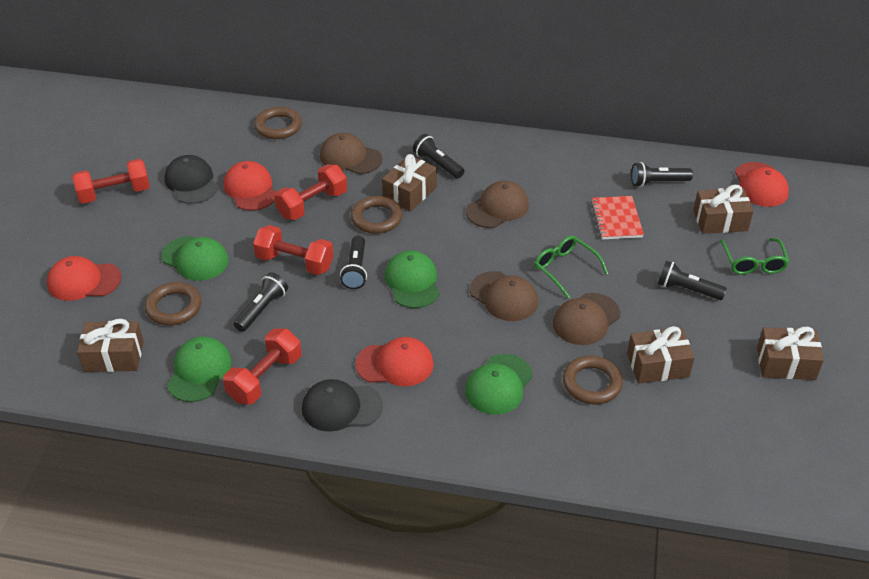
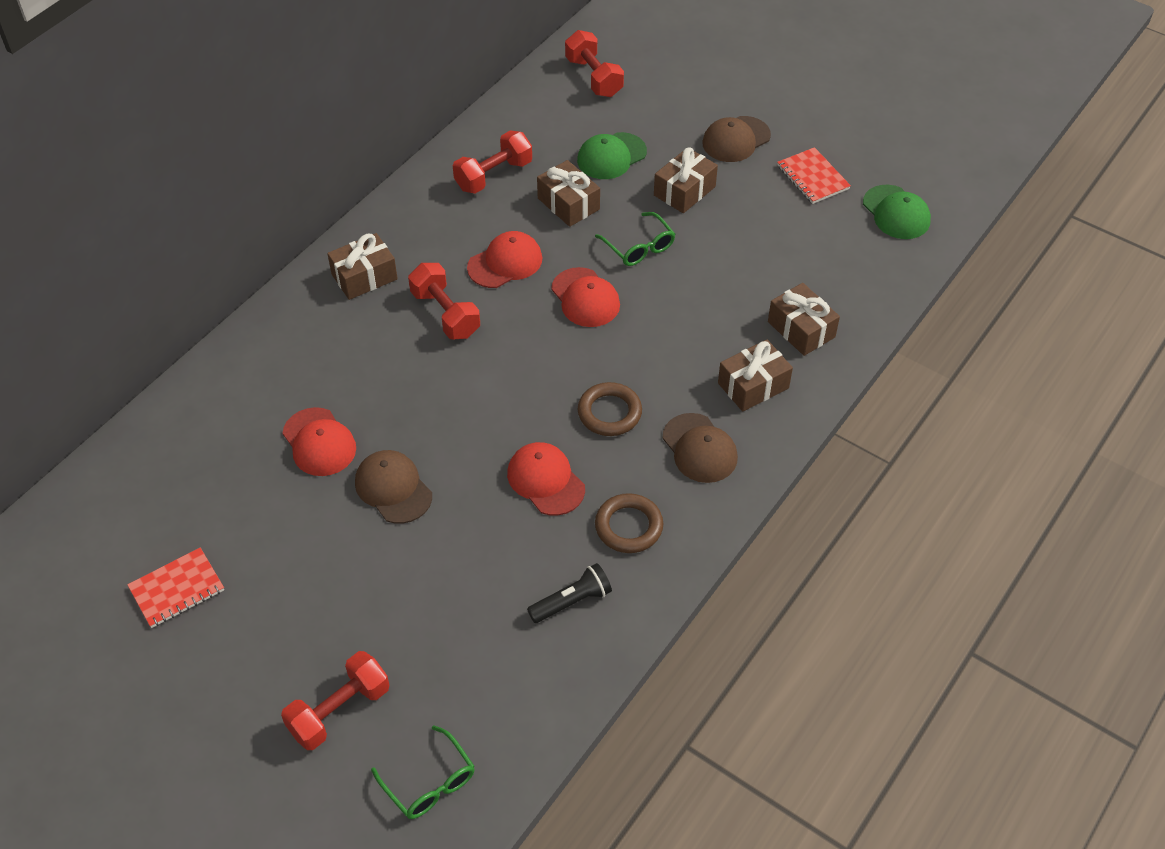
black cap: [165,155,218,204] [302,379,383,432] = 2 -> none = 0
black flashlight: [234,272,288,332] [340,235,367,289] [413,134,464,179] [631,162,693,187] [658,261,727,300] = 5 -> [527,563,612,623] = 1
brown cap: [320,133,382,174] [466,181,529,228] [470,271,538,321] [553,293,620,345] = 4 -> [355,450,432,524] [662,413,738,483] [702,116,771,162] = 3
brown ring: [145,282,202,326] [254,107,302,139] [351,196,403,234] [563,356,623,404] = 4 -> [578,382,642,436] [595,493,663,553] = 2
green cap: [161,236,229,281] [167,336,232,402] [385,250,439,308] [465,354,533,415] = 4 -> [577,132,647,179] [863,185,931,239] = 2
red notebook: [591,196,644,240] = 1 -> [127,548,224,628] [777,147,851,204] = 2

